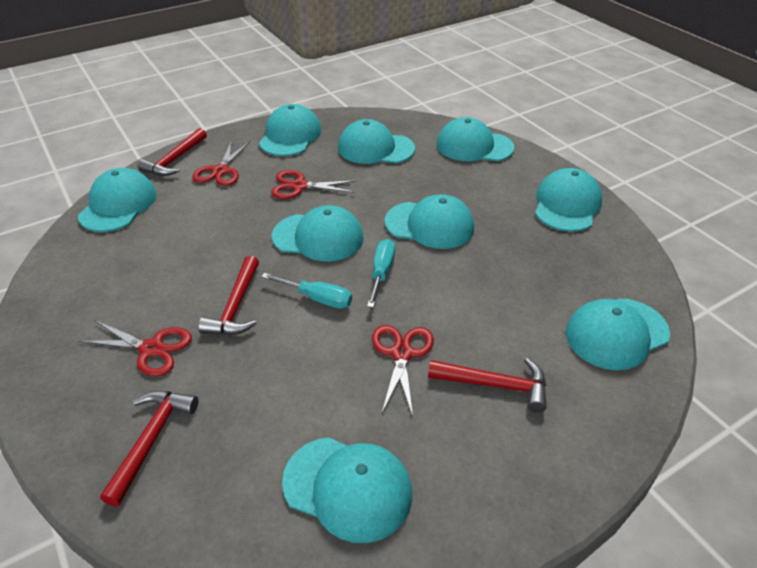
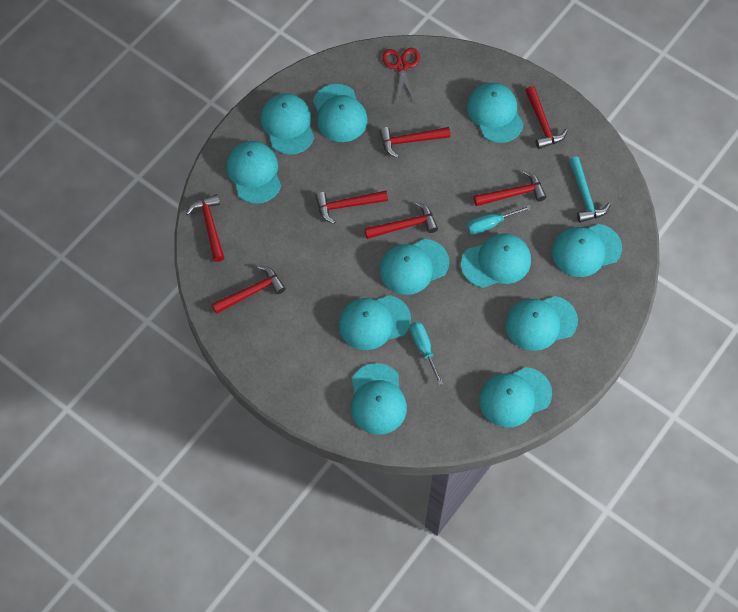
red hammer: [100,391,198,507] [137,128,207,176] [198,256,259,335] [428,358,547,413] = 4 -> [186,194,225,262] [212,266,286,314] [315,190,388,224] [364,202,438,239] [379,127,450,158] [474,171,547,206] [525,86,568,149] = 7
red scissors: [78,320,192,376] [192,140,250,186] [271,170,357,199] [372,325,434,417] = 4 -> [382,48,420,103] = 1
turquoise cap: [78,168,157,232] [259,104,321,156] [272,205,364,262] [282,437,412,543] [338,119,415,164] [385,194,474,249] [437,117,514,161] [535,168,602,231] [566,298,670,370] = 9 -> [227,141,281,204] [261,93,314,155] [313,84,368,142] [339,295,411,350] [351,363,407,435] [380,239,449,295] [461,233,531,288] [467,83,524,143] [479,367,552,428] [506,296,578,351] [552,224,622,277] = 11
turquoise hammer: none = 0 -> [569,157,611,223] = 1

